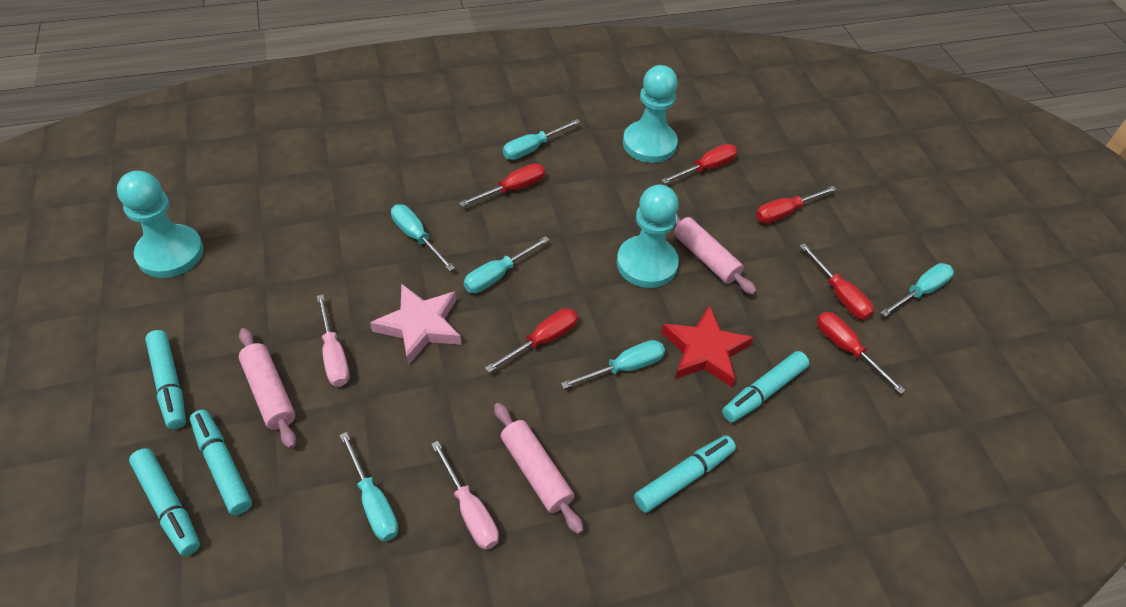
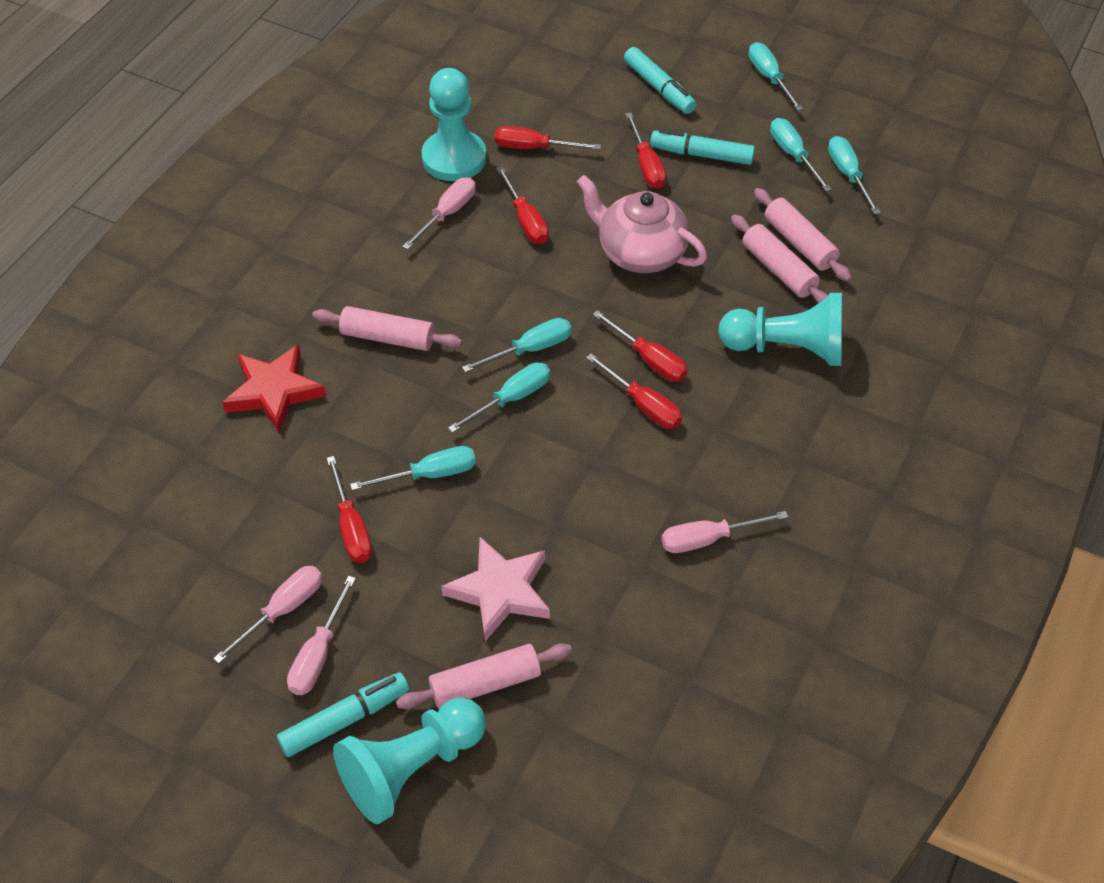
pink rolling pin: [239,328,296,449] [494,403,584,534] [674,214,756,295] = 3 -> [312,306,462,351] [396,643,572,709] [731,214,828,303] [754,188,852,282] = 4
pink screwdriver: [317,294,350,387] [431,441,499,550] = 2 -> [213,566,322,663] [287,576,356,695] [402,177,476,250] [661,511,788,553] = 4
pink teapot: none = 0 -> [577,175,707,273] = 1
turquoise marker: [129,448,200,556] [145,330,186,429] [190,410,252,515] [634,435,736,513] [722,351,809,422] = 5 -> [277,672,409,757] [624,47,697,114] [650,129,755,165] = 3

